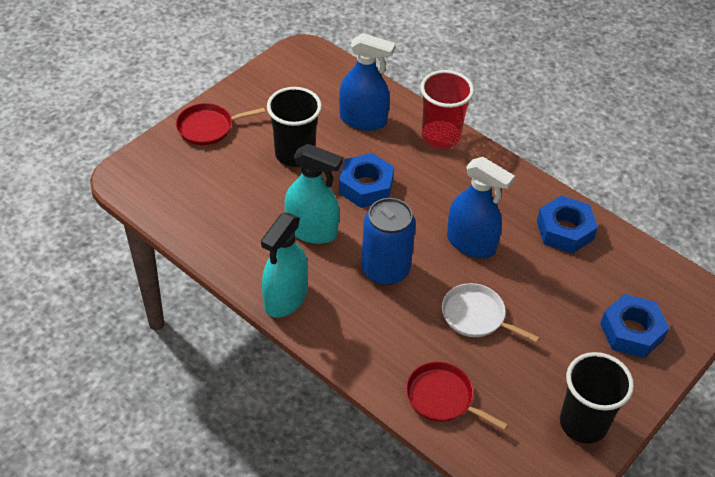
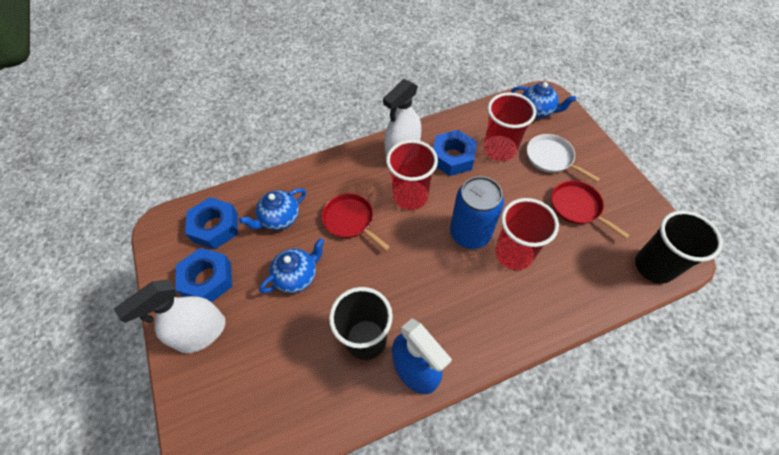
blue spray bottle: [339,33,395,131] [447,157,515,258] = 2 -> [392,318,452,394] = 1
blue teapot: none = 0 -> [239,188,306,230] [259,238,324,293] [511,82,576,118] = 3
red cup: [421,70,474,149] = 1 -> [386,140,438,210] [484,92,536,161] [495,198,559,270] = 3
turquoise spray bottle: [261,213,308,318] [285,144,343,244] = 2 -> none = 0
white spray bottle: none = 0 -> [114,280,226,354] [383,79,421,157] = 2

